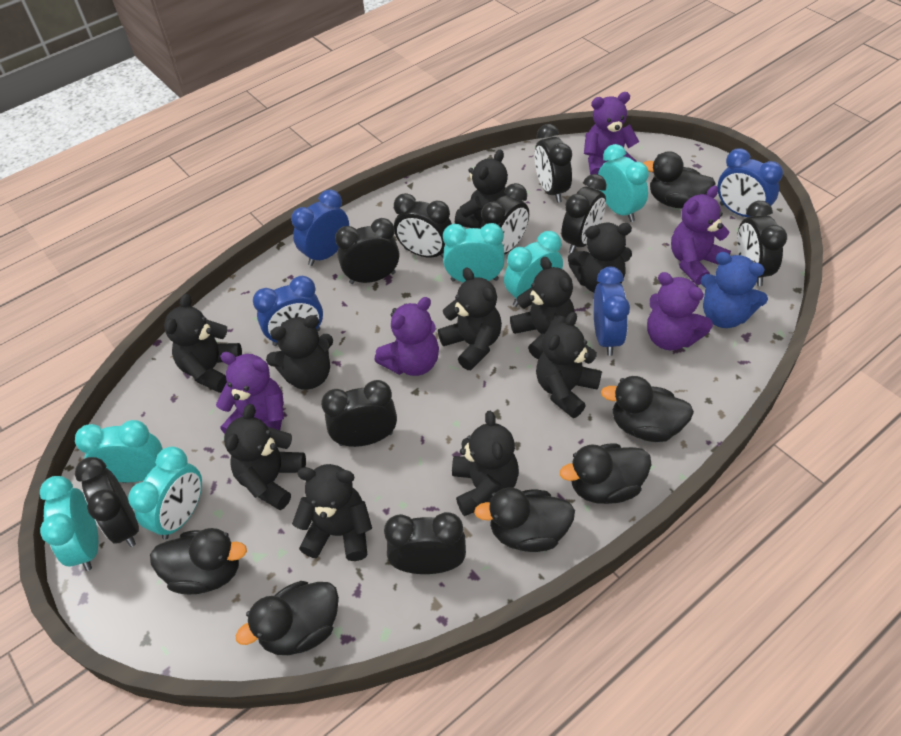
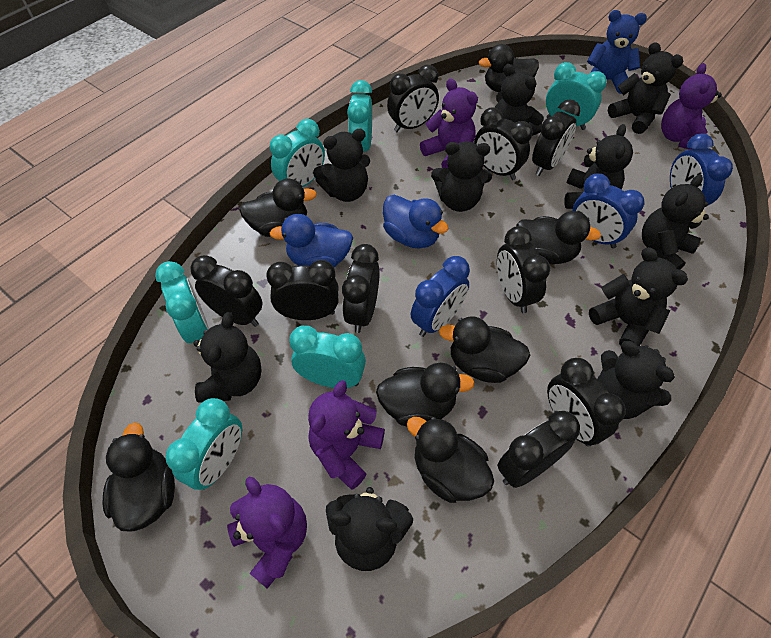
black duck: [150,528,247,594] [236,581,339,655] [474,487,575,552] [560,443,651,504] [601,376,694,442] [643,151,716,208] = 6 -> [102,422,175,532] [239,179,317,237] [376,363,475,426] [407,417,494,503] [439,316,530,383] [478,44,539,92] [516,211,601,264] = 7
blue clock: [253,276,323,346] [291,190,349,266] [593,267,630,356] [718,148,783,217] = 4 -> [411,256,470,337] [572,173,645,249] [670,134,733,205] = 3
blue duck: none = 0 -> [270,214,353,267] [383,195,449,249] = 2
purple teddy bear: [216,352,284,434] [374,297,439,376] [584,92,639,175] [647,272,713,350] [671,186,731,285] = 5 -> [227,477,307,589] [308,380,385,490] [420,79,478,168] [661,63,722,149] = 4

